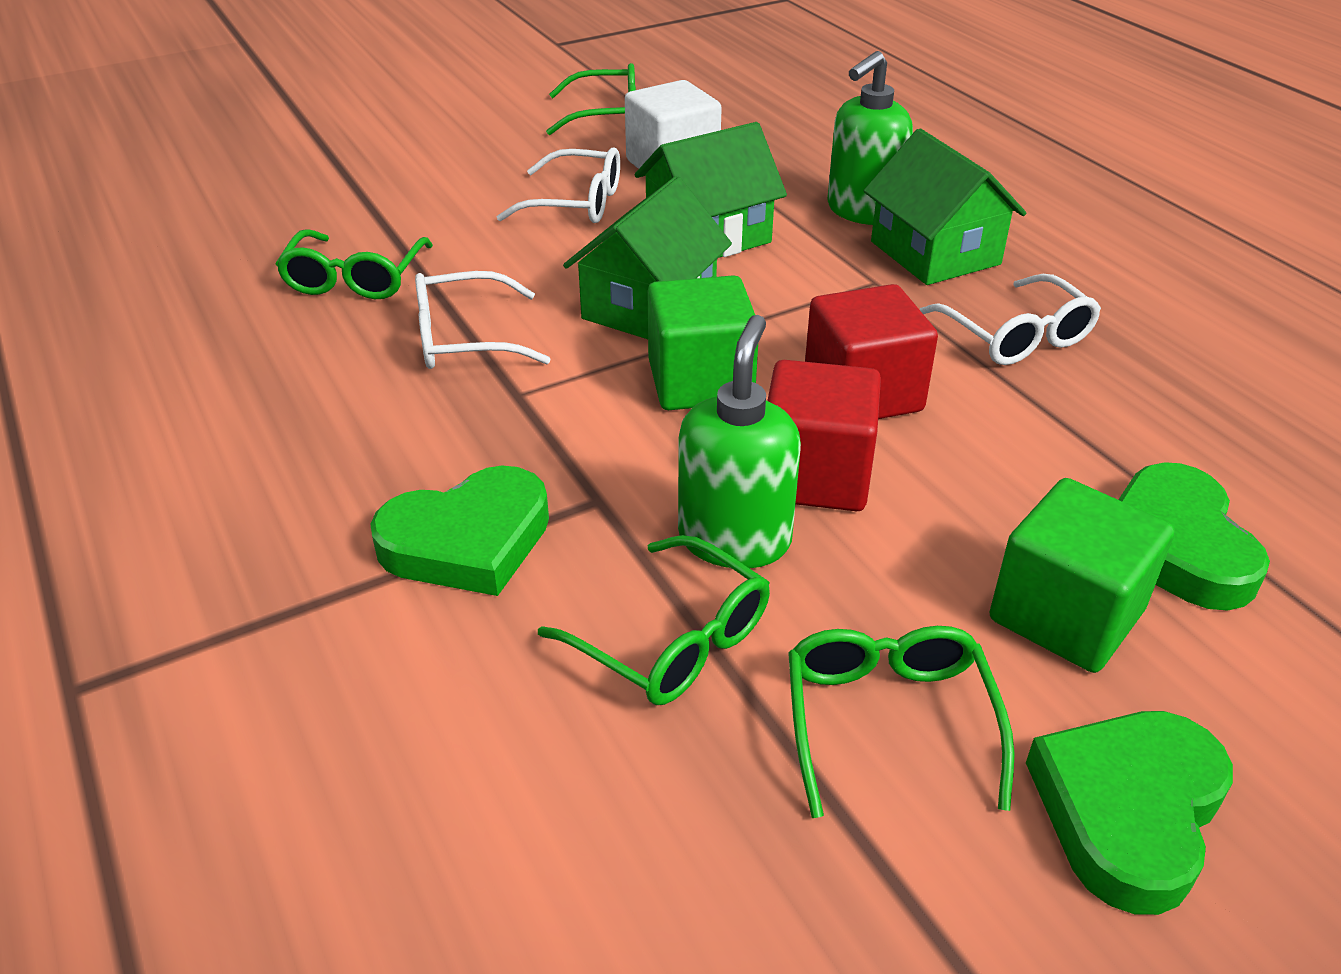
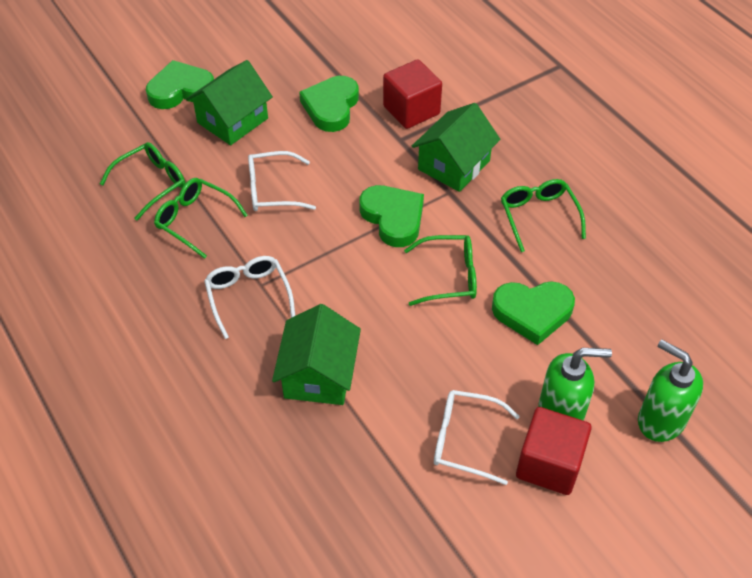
green cube: [647,275,758,410] [990,478,1175,673] = 2 -> none = 0
green heart: [370,465,549,596] [1026,711,1233,915] [1118,462,1270,611] = 3 -> [146,60,214,109] [299,76,359,132] [359,185,424,247] [492,281,575,345] = 4
white cube: [625,80,722,169] = 1 -> none = 0

